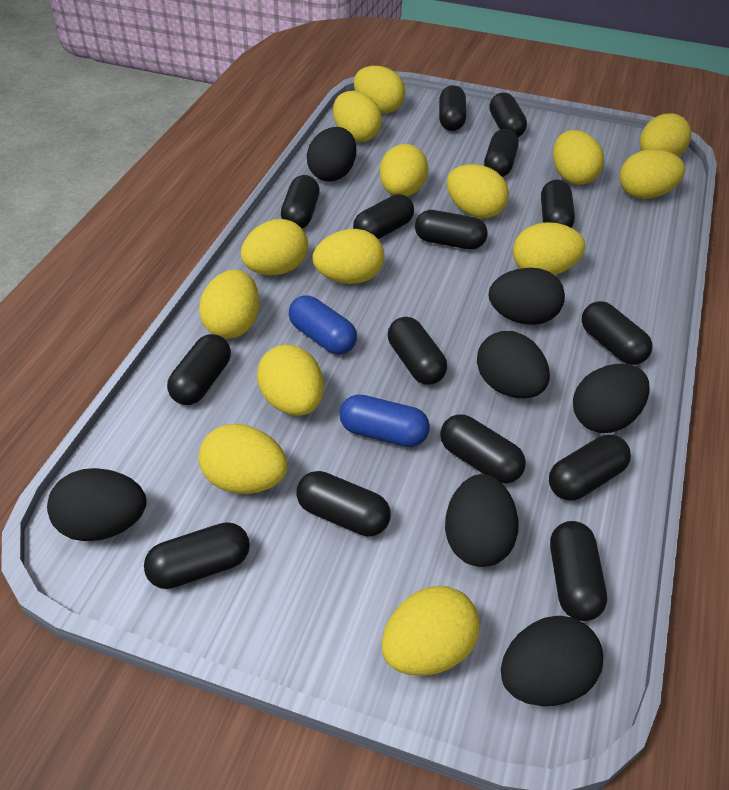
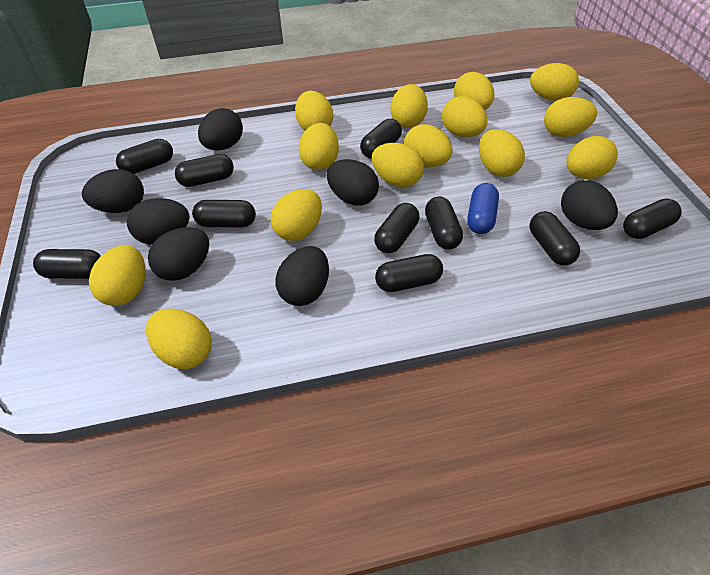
black capsule: [144,522,250,589] [167,334,231,405] [281,175,320,228] [296,471,391,537] [353,194,414,239] [388,317,447,385] [415,210,488,250] [439,85,466,131] [440,414,526,483] [484,129,519,177] [489,93,527,137] [541,179,575,227] [549,435,631,500] [550,521,607,621] [582,301,652,365] = 15 -> [33,249,101,279] [116,139,173,174] [175,154,234,187] [192,200,256,227] [360,119,402,158] [374,203,419,253] [375,254,443,292] [425,197,463,249] [529,211,580,265] [623,199,682,239] = 10
blue capsule: [289,295,357,355] [339,394,430,447] = 2 -> [467,183,499,234] = 1

